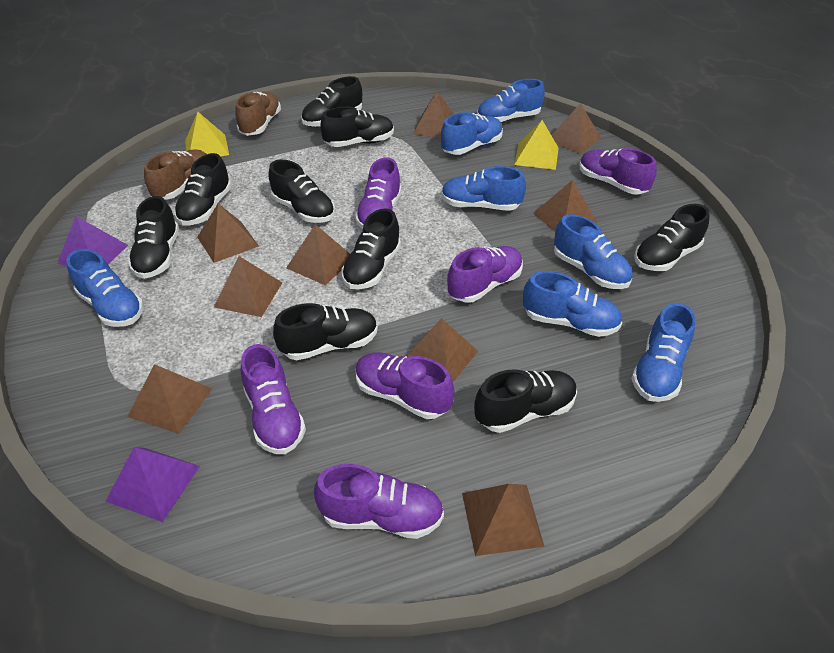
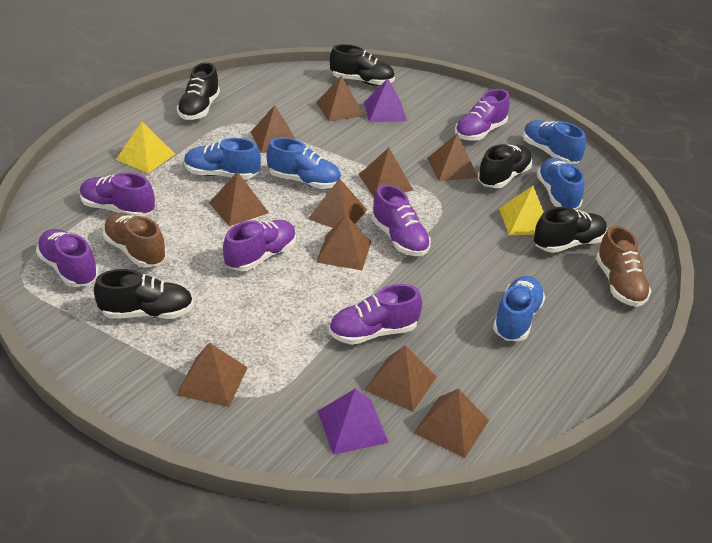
black shoe: [128,196,179,279] [174,153,232,226] [269,160,335,223] [273,303,378,360] [301,76,362,127] [320,106,394,147] [341,208,401,290] [474,369,577,433] [634,204,710,271] = 9 -> [94,269,194,319] [177,62,220,120] [330,44,395,86] [478,144,532,188] [534,207,607,253] = 5
blue shoe: [66,249,144,327] [441,112,503,155] [441,166,526,211] [477,79,545,123] [523,271,622,337] [554,214,632,289] [631,303,695,402] = 7 -> [184,138,261,179] [266,138,341,189] [493,276,545,341] [523,120,586,164] [537,158,584,209] = 5
brown pyramid: [128,364,213,434] [197,204,259,263] [214,256,282,317] [286,224,350,286] [407,318,478,382] [413,91,454,138] [462,484,545,556] [533,180,597,231] [551,103,601,154] = 9 -> [176,343,248,407] [209,171,269,226] [251,105,296,153] [308,178,367,228] [316,76,364,122] [316,215,371,270] [359,148,414,197] [364,346,437,412] [413,389,489,458] [427,133,478,181] = 10

